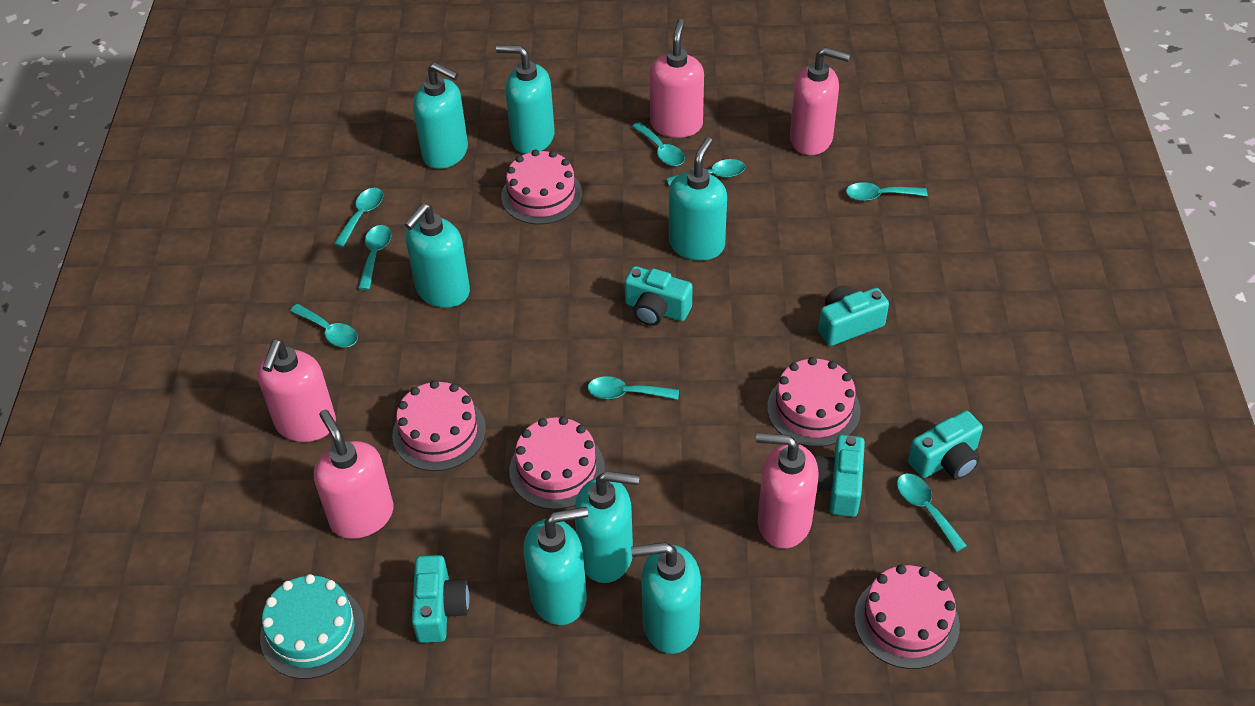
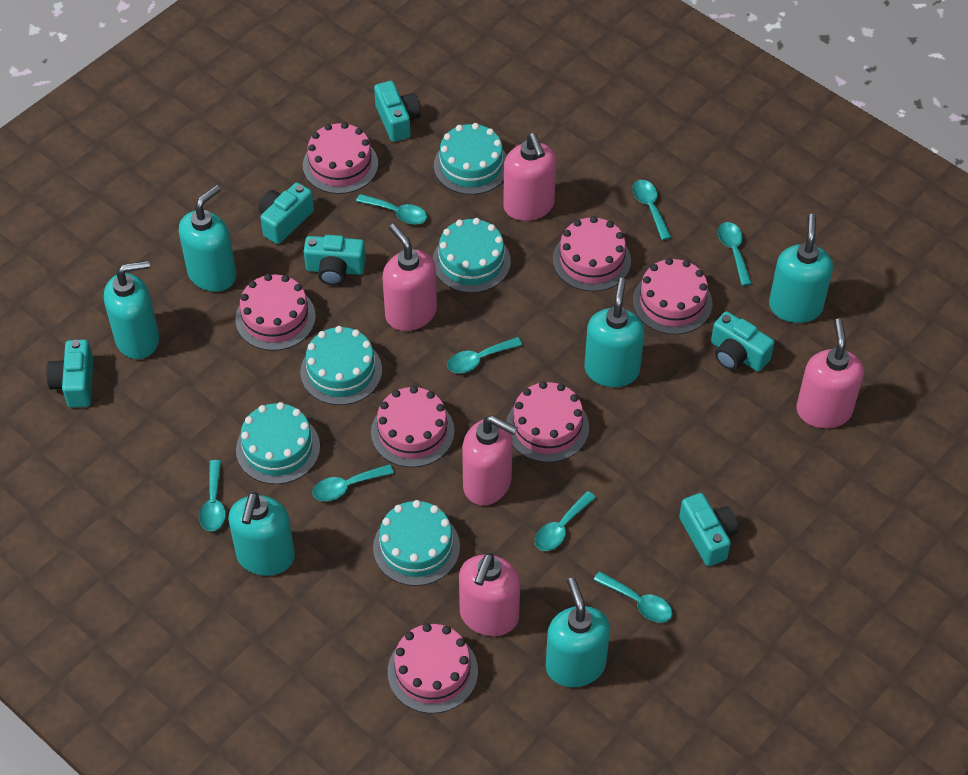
pink cake: [392,380,486,471] [501,149,582,225] [509,416,605,510] [767,357,861,447] [854,564,960,669] = 5 -> [235,274,316,351] [303,122,378,194] [371,386,455,467] [388,623,478,714] [506,381,589,462] [553,216,631,292] [633,258,712,335] = 7
turquoise cake: [260,574,365,679] = 1 -> [236,402,320,484] [301,326,382,405] [373,500,460,586] [433,218,511,293] [434,123,507,195] = 5
turquoise camera: [412,555,470,643] [624,266,693,326] [815,435,865,517] [818,286,889,346] [908,411,983,480] = 5 -> [46,339,93,408] [259,182,314,244] [304,235,366,285] [374,81,421,142] [679,493,738,566] [711,311,774,372] = 6
turquoise soap dispenser: [404,203,470,308] [413,63,468,169] [496,45,555,154] [524,507,588,625] [574,471,639,583] [631,542,701,654] [669,137,727,261] = 7 -> [104,260,159,359] [179,185,236,292] [228,492,295,576] [546,578,610,687] [584,278,644,387] [769,214,833,323] = 6

